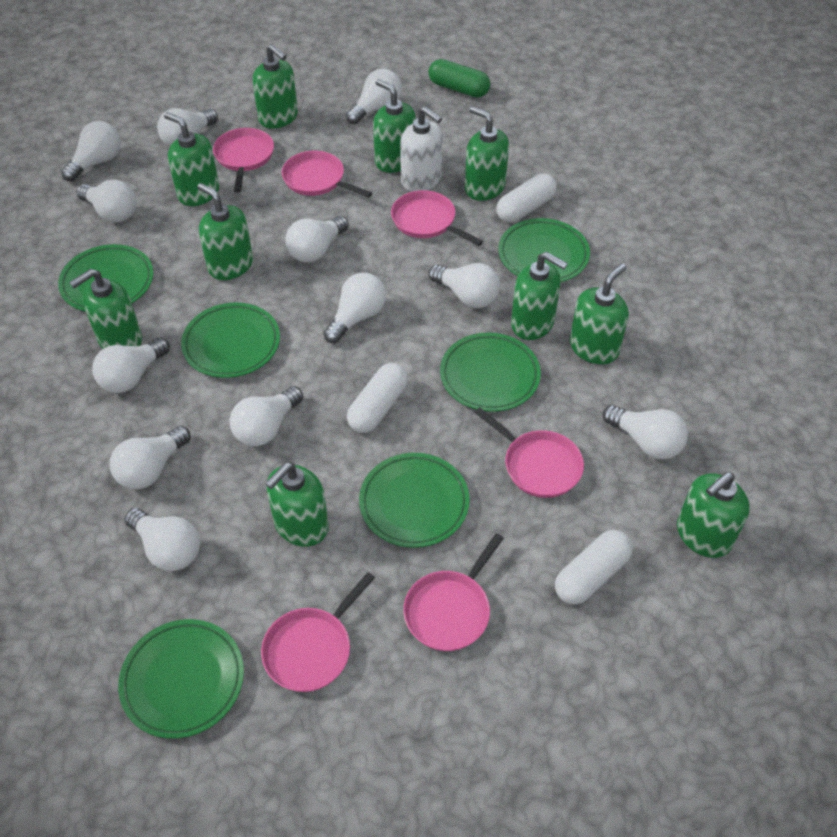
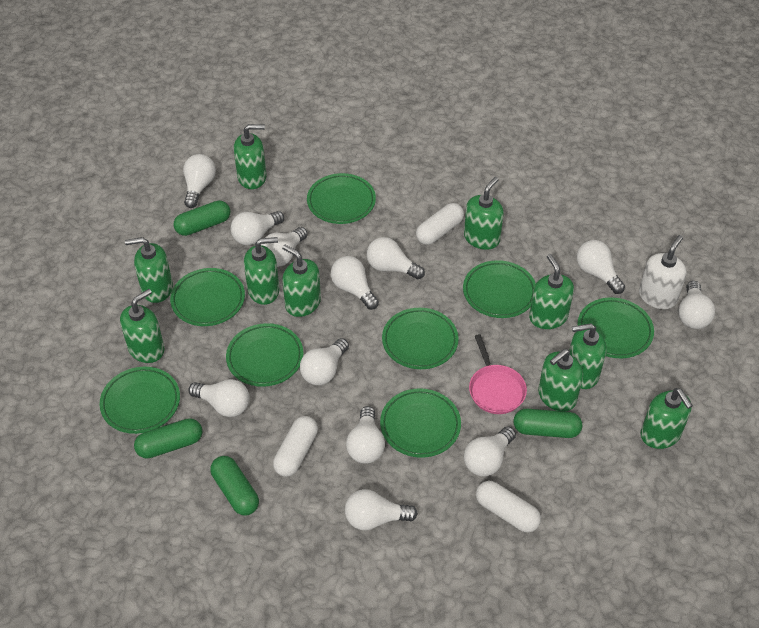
green capsule: [429,59,490,98] = 1 -> [134,418,202,459] [174,201,230,236] [210,456,259,515] [513,409,582,438] = 4
green plate: [58,244,154,312] [118,619,244,739] [181,302,280,378] [359,453,470,548] [440,333,541,412] [498,218,590,282] = 6 -> [100,367,180,434] [170,268,245,326] [226,323,304,387] [307,173,376,224] [380,388,461,458] [382,308,459,369] [463,260,536,318] [577,297,654,358] = 8
pink pan: [213,128,274,193] [261,572,375,692] [282,151,372,198] [391,190,483,246] [403,533,504,651] [475,408,584,498] = 6 -> [469,334,527,414] = 1

